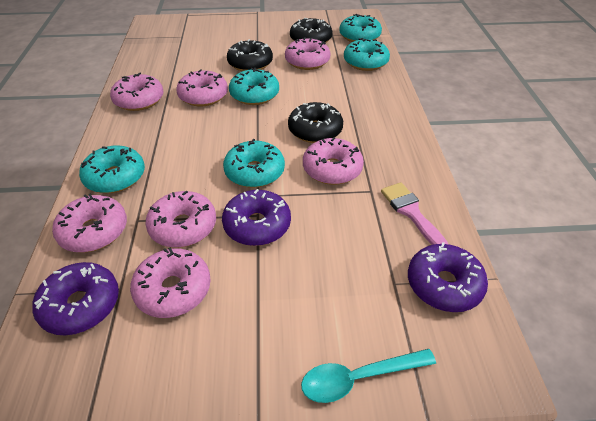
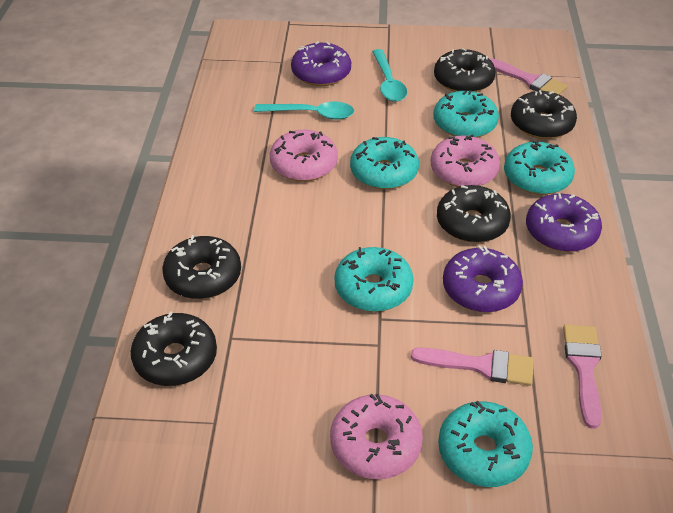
black donut: [227,39,273,71] [288,102,343,143] [290,18,332,43] = 3 -> [131,311,217,386] [162,235,241,299] [434,48,496,92] [437,185,511,243] [511,90,577,139] = 5
pink brush: [381,182,448,245] = 1 -> [411,348,534,386] [489,58,567,95] [563,325,602,429] = 3
pink donut: [52,193,127,253] [110,73,163,111] [130,247,211,318] [145,191,216,248] [176,69,228,106] [285,37,330,70] [303,137,364,185] = 7 -> [270,129,338,182] [330,394,423,479] [431,134,500,187] = 3
turquoise spoon: [301,349,436,403] = 1 -> [254,102,354,120] [372,49,407,102] = 2

